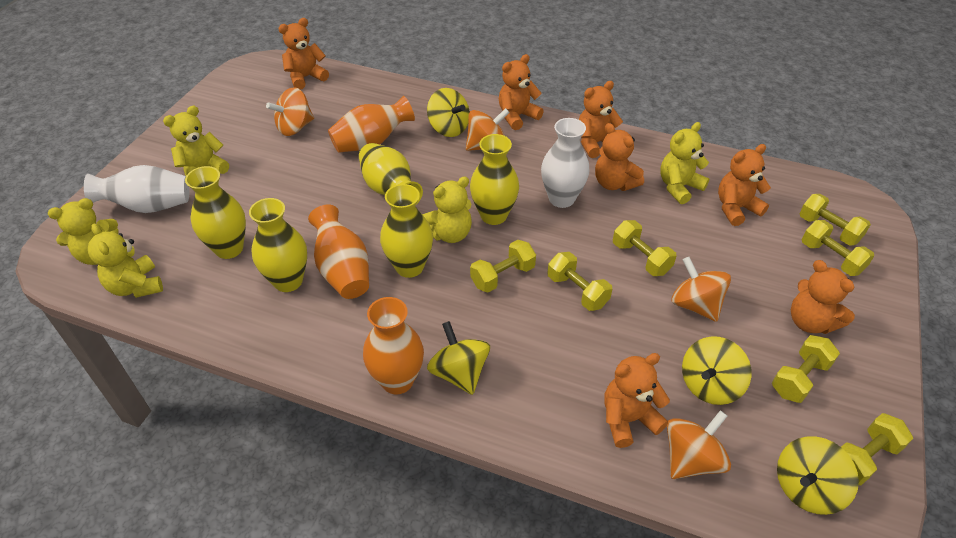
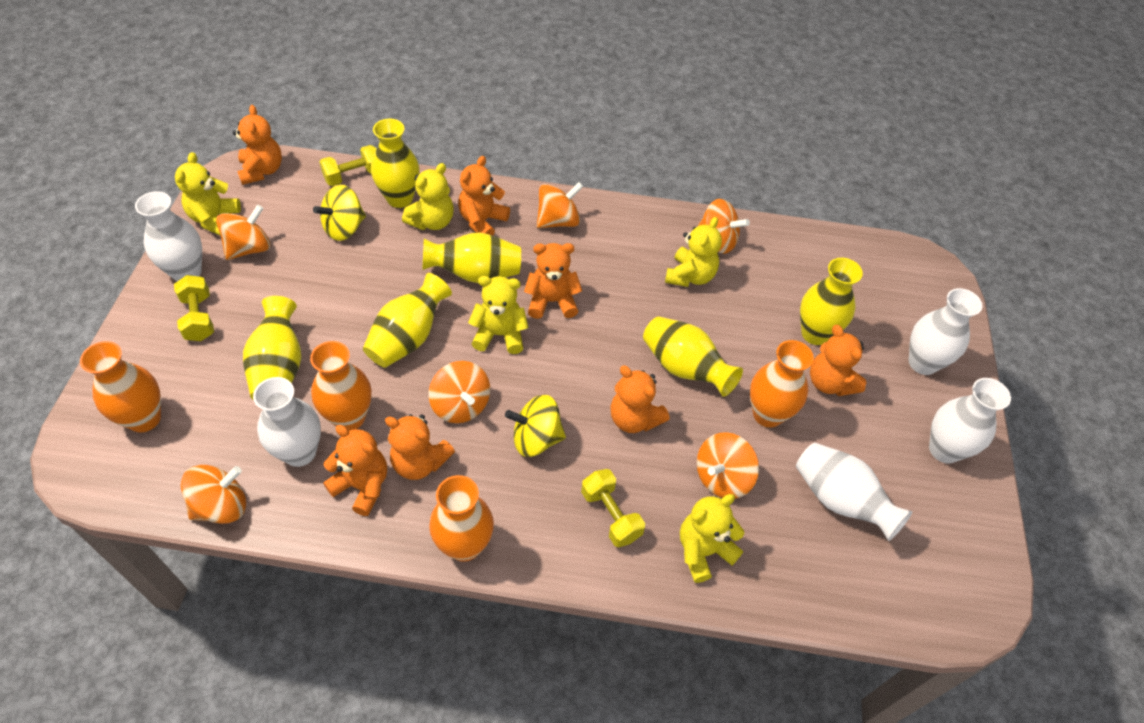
orange spinning top: [266,87,314,136] [466,108,510,151] [667,410,731,479] [672,257,731,322] = 4 -> [181,465,246,524] [216,205,270,260] [429,361,490,423] [537,182,583,228] [697,199,750,254] [697,432,759,499] = 6
orange vase: [308,205,369,299] [328,96,415,153] [363,297,424,395] = 3 -> [80,341,161,432] [310,341,372,431] [429,475,494,562] [750,340,814,428] = 4
white vase: [84,165,189,213] [541,118,589,208] = 2 -> [135,191,202,281] [253,377,321,467] [796,443,912,541] [909,288,982,375] [929,378,1011,464] = 5
yellow dumbbell: [470,240,536,293] [547,252,612,311] [613,220,677,276] [772,335,840,403] [799,194,871,246] [802,220,874,276] [841,413,913,485] = 7 -> [174,275,214,341] [319,145,377,186] [581,469,645,547] = 3
yellow spinning top: [427,88,470,137] [427,321,490,395] [682,336,752,405] [777,437,859,515] = 4 -> [313,185,366,241] [505,395,566,457] = 2
yellow vase: [185,166,246,259] [249,198,307,292] [359,143,423,204] [380,184,433,278] [470,134,519,225] = 5 -> [243,296,301,400] [363,273,452,368] [371,119,420,208] [422,232,521,283] [643,317,743,397] [800,258,863,345] = 6

